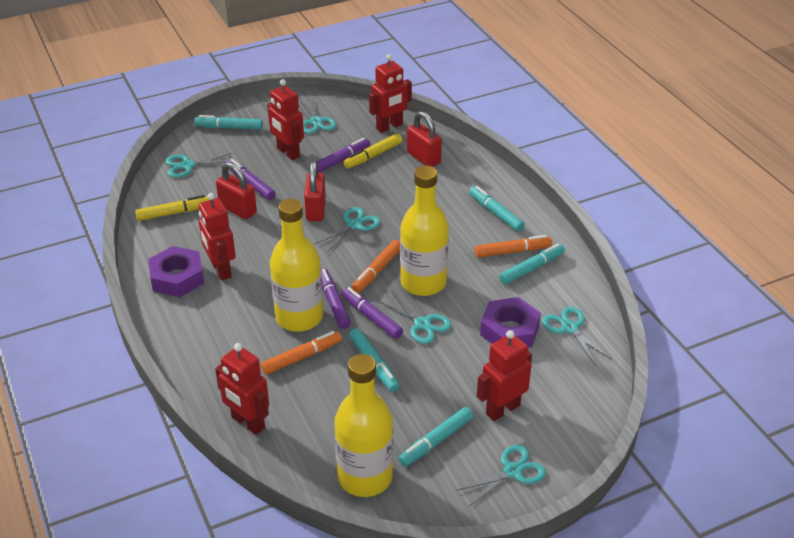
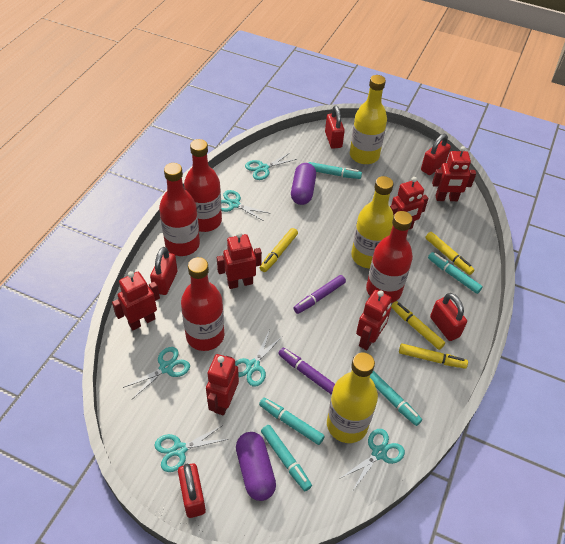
orange marker: [261,331,342,375] [352,240,400,293] [475,235,552,257] = 3 -> none = 0
purple capsule: none = 0 -> [236,432,276,501] [291,163,316,205] = 2
purple marker: [226,159,276,200] [317,138,370,172] [321,268,351,329] [341,287,403,339] = 4 -> [278,348,335,395] [293,275,346,314] = 2
purple nut: [148,246,204,297] [480,297,541,348] = 2 -> none = 0
red bottle: none = 0 -> [159,163,200,256] [181,257,224,351] [184,139,222,232] [366,211,413,303] = 4
red padlock: [216,162,257,220] [304,161,326,221] [407,111,442,167] = 3 -> [150,247,177,295] [178,463,206,518] [325,106,345,149] [421,134,451,175] [430,293,467,341] = 5
red robot: [199,193,236,280] [215,343,269,435] [267,79,304,160] [369,54,412,133] [477,330,532,421] = 5 -> [112,271,160,330] [206,354,239,415] [217,232,262,289] [356,290,392,350] [390,177,428,230] [432,146,476,201] = 6
yellow marker: [135,195,209,221] [344,133,402,168] = 2 -> [260,228,298,272] [391,301,445,350] [399,344,468,369] [425,232,474,275] = 4

